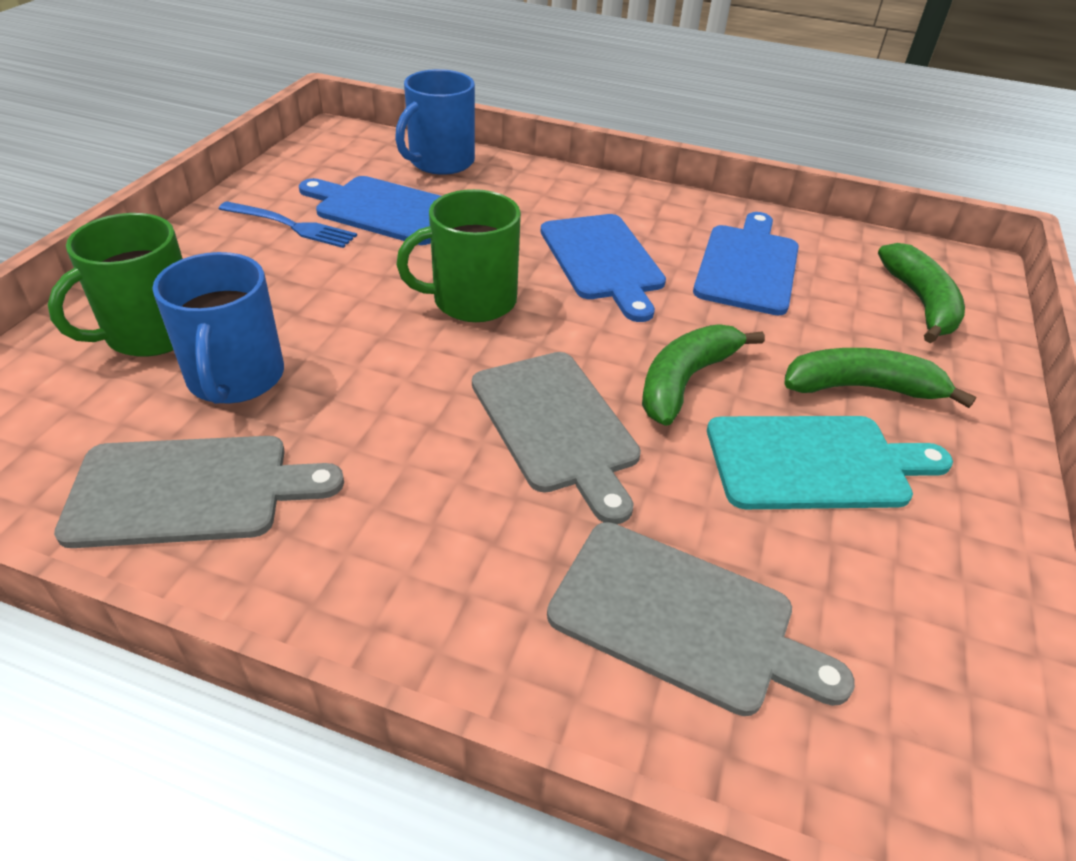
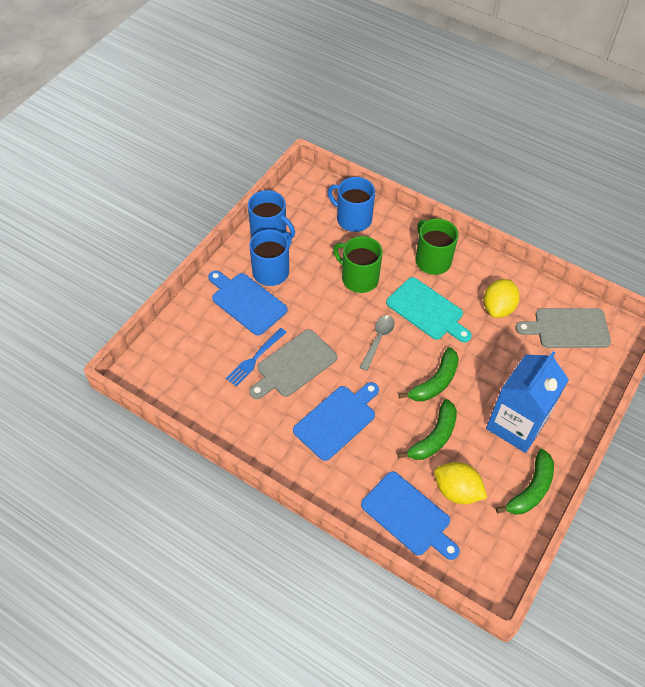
blue carton: none = 0 -> [486,351,569,453] = 1
blue mug: [152,252,284,404] [395,69,475,175] = 2 -> [248,190,295,238] [249,229,292,286] [328,177,375,232] = 3
grey cutting board: [54,436,344,548] [472,352,641,524] [547,522,855,716] = 3 -> [249,329,337,399] [515,308,611,348] = 2
grey spoon: none = 0 -> [360,315,395,371] = 1
yellow lemon: none = 0 -> [434,462,487,504] [484,279,520,318] = 2

